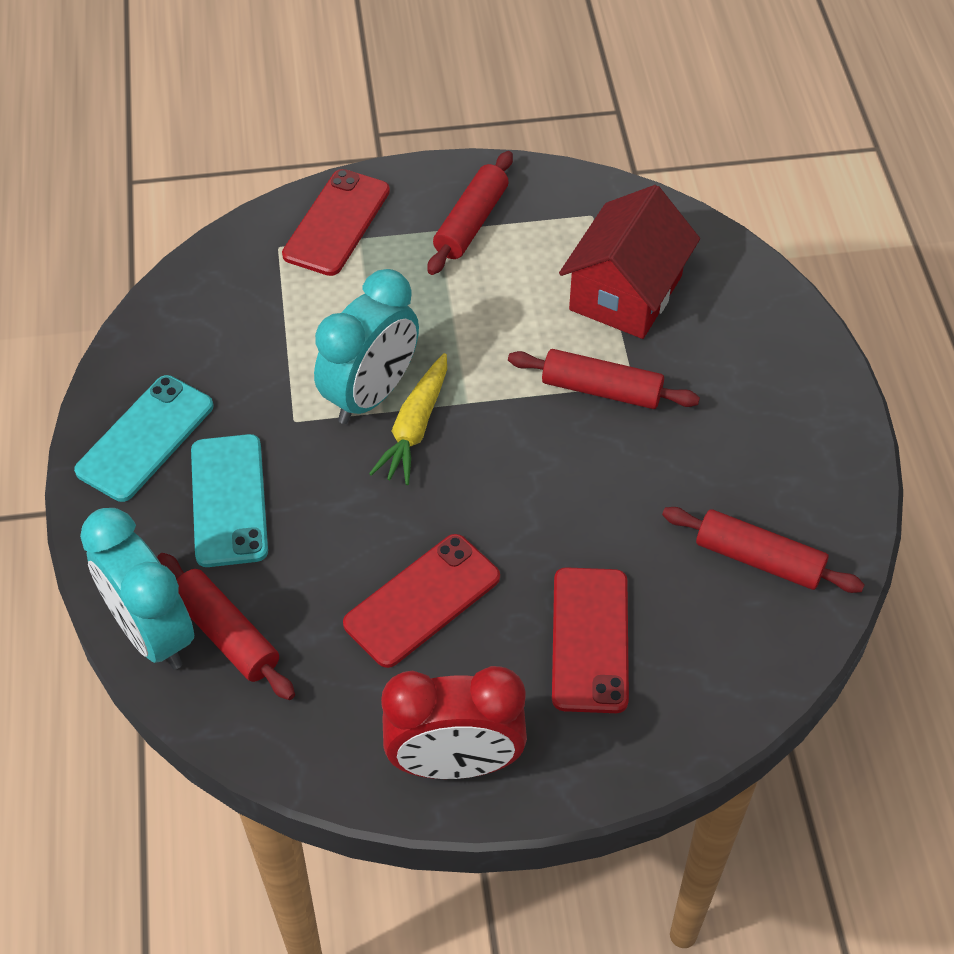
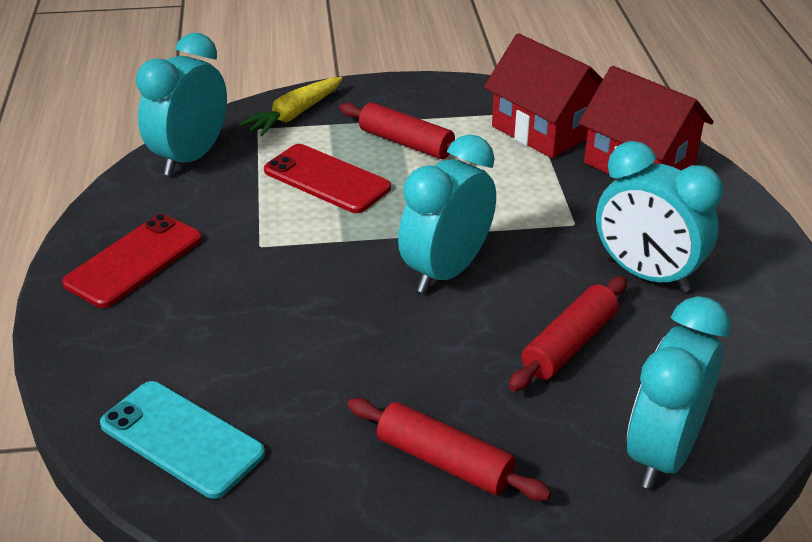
red clock: [381,666,527,779] = 1 -> none = 0
red house: [559,185,700,339] = 1 -> [484,33,603,158] [579,66,714,179] = 2
red phone: [282,169,390,276] [343,534,500,668] [552,567,629,713] = 3 -> [62,214,202,308] [264,144,391,213] = 2
red rolling pin: [157,553,295,700] [428,151,513,275] [508,349,700,409] [662,507,865,593] = 4 -> [339,102,455,159] [347,398,552,501] [509,276,627,392] = 3
turquoise clock: [80,508,194,669] [314,269,419,424] = 2 -> [136,33,227,176] [398,134,496,293] [596,141,723,292] [627,296,731,489] = 4
turquoise phone: [74,375,213,502] [191,434,268,567] = 2 -> [100,381,265,499] = 1

